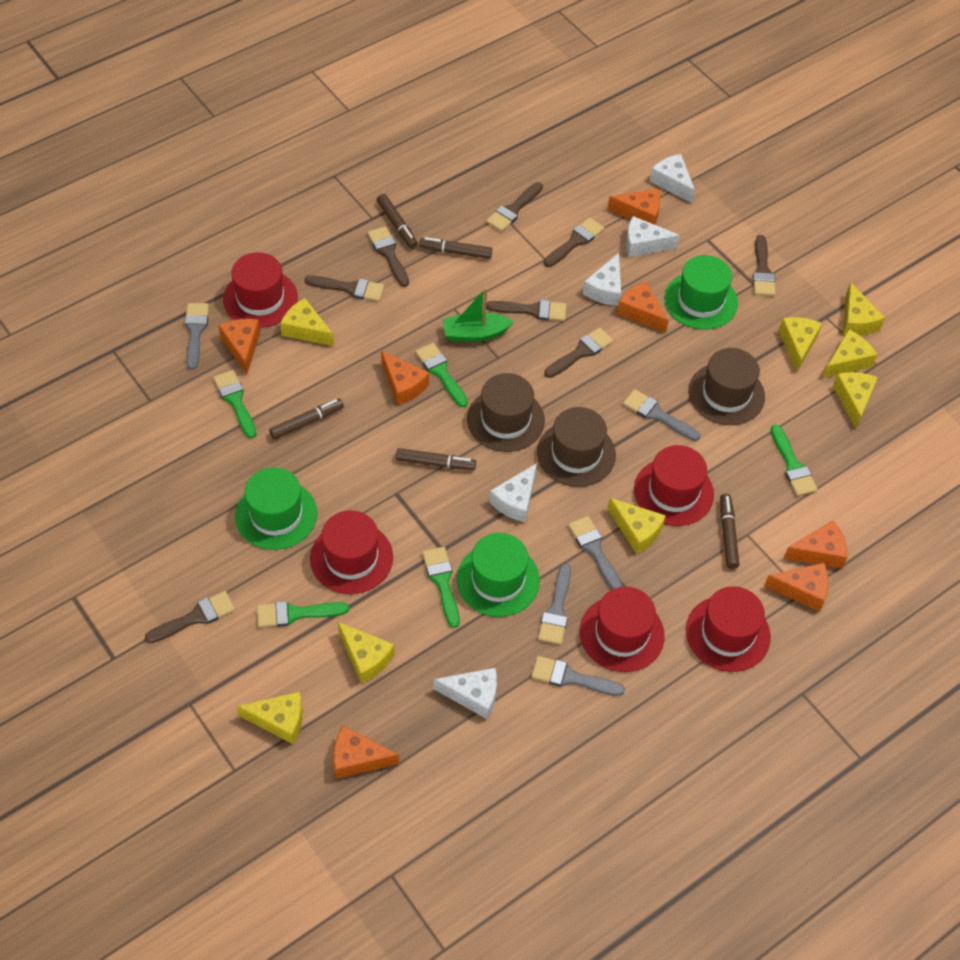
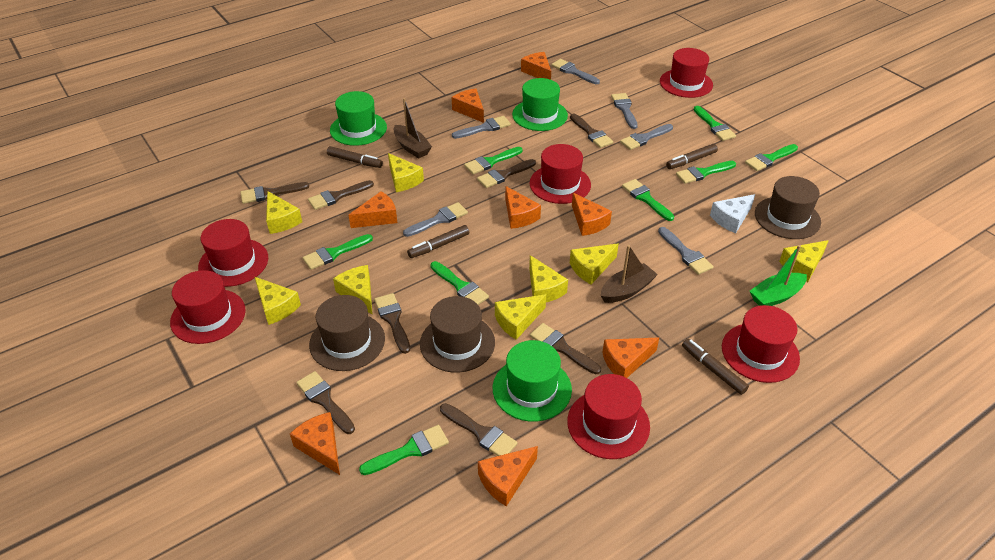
brown boat: none = 0 -> [394,98,432,159] [601,245,658,303] = 2
brown marker: [269,398,344,440] [377,194,418,249] [396,448,476,470] [419,237,492,259] [720,494,739,569] = 5 -> [327,146,383,168] [407,225,469,258] [666,144,718,169] [682,339,749,395] = 4
green brush: [213,370,257,438] [257,601,349,628] [415,343,468,407] [422,547,460,628] [771,424,818,496] = 5 -> [303,234,373,270] [359,425,449,475] [430,261,489,305] [464,147,523,174] [622,179,674,221] [676,161,736,184] [694,106,736,141] [745,144,798,171] = 8
grey brush: [185,303,209,370] [531,656,625,696] [538,564,571,645] [568,516,622,589] [623,389,700,441] = 5 -> [403,202,468,237] [452,116,511,139] [551,59,600,84] [611,93,638,129] [620,124,673,150] [658,227,713,275] = 6
orange cheese: [218,319,260,374] [334,726,399,779] [381,351,429,405] [607,189,660,225] [617,282,669,333] [764,563,829,612] [784,521,848,568] = 7 -> [290,412,340,475] [348,191,397,228] [452,88,484,123] [478,446,538,507] [505,186,541,229] [521,52,551,80] [572,193,612,236] [602,337,659,378] = 8
red hat: [223,252,298,328] [310,510,393,594] [580,586,665,672] [634,445,714,526] [686,586,771,672] = 5 -> [170,270,246,344] [198,219,268,287] [529,144,591,204] [567,374,650,459] [660,48,713,98] [722,305,800,383] = 6
white cheese: [434,668,497,719] [489,463,537,522] [583,253,621,306] [626,216,680,257] [649,154,695,203] = 5 -> [710,194,755,233] = 1

